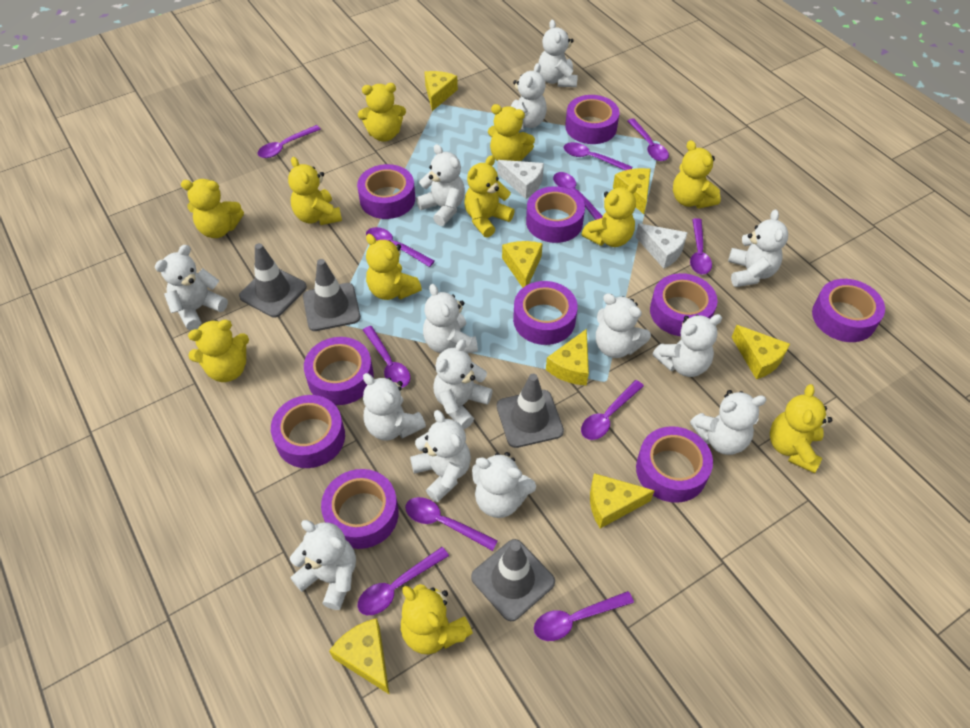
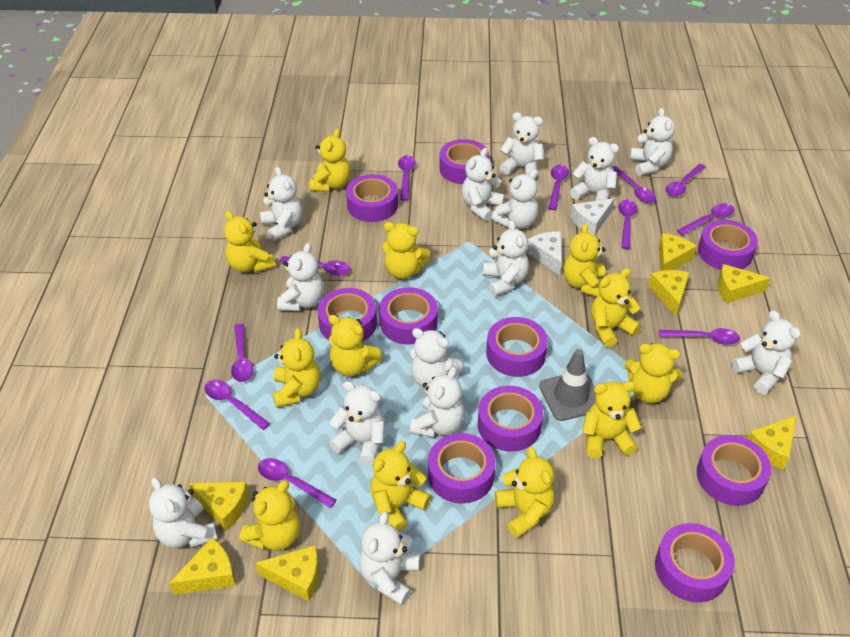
grey traffic cone: [239,243,307,318] [303,259,361,331] [471,539,555,621] [497,374,564,448] = 4 -> [539,349,596,421] = 1
yellow teddy bear: [181,179,244,238] [188,320,249,382] [288,157,342,225] [358,83,406,141] [366,234,422,300] [401,584,473,654] [464,155,515,238] [488,104,535,161] [582,183,637,247] [673,140,721,208] [770,384,832,473] = 11 -> [224,211,275,273] [239,480,300,551] [273,328,321,408] [310,128,351,192] [328,315,383,376] [370,441,431,532] [382,222,430,279] [495,447,555,538] [563,223,606,297] [582,381,641,458] [591,268,641,347] [624,343,682,403] = 12

